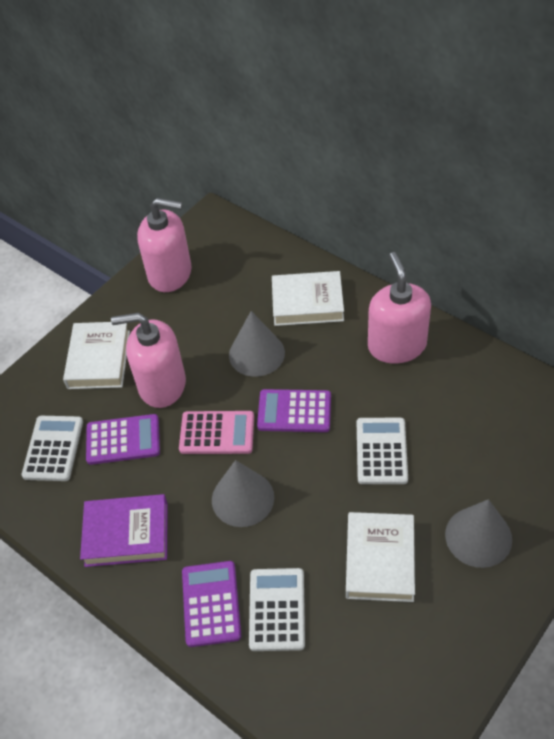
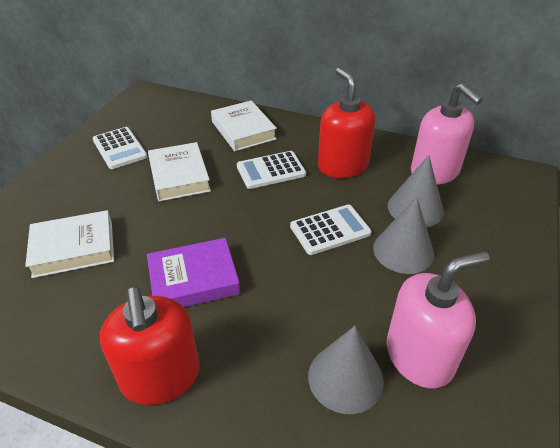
pink calculator: [179,411,254,454] = 1 -> none = 0
pink soap dispenser: [111,313,186,408] [137,198,192,292] [368,252,431,363] = 3 -> [386,251,490,388] [411,83,483,185] = 2
purple calculator: [86,414,160,465] [182,561,241,647] [257,389,331,432] = 3 -> none = 0
red soap dispenser: none = 0 -> [100,287,200,405] [318,68,376,178] = 2

